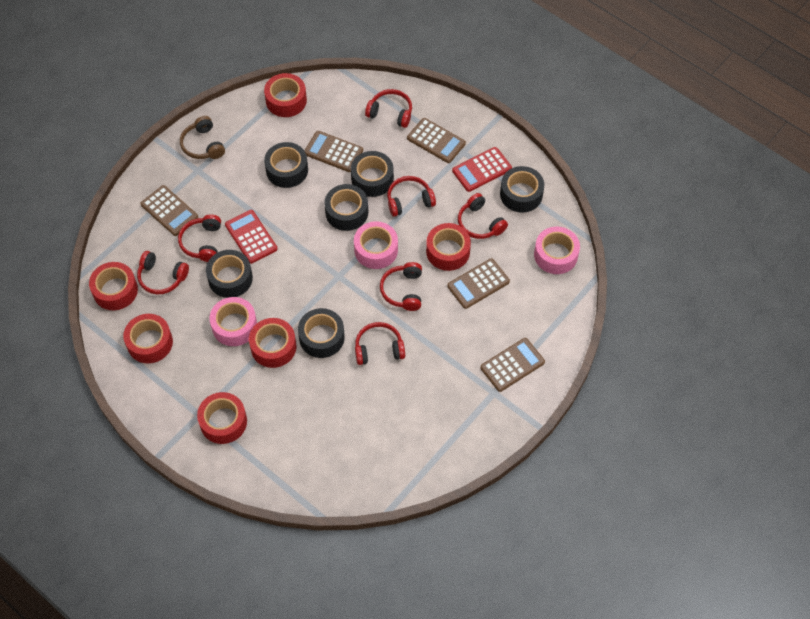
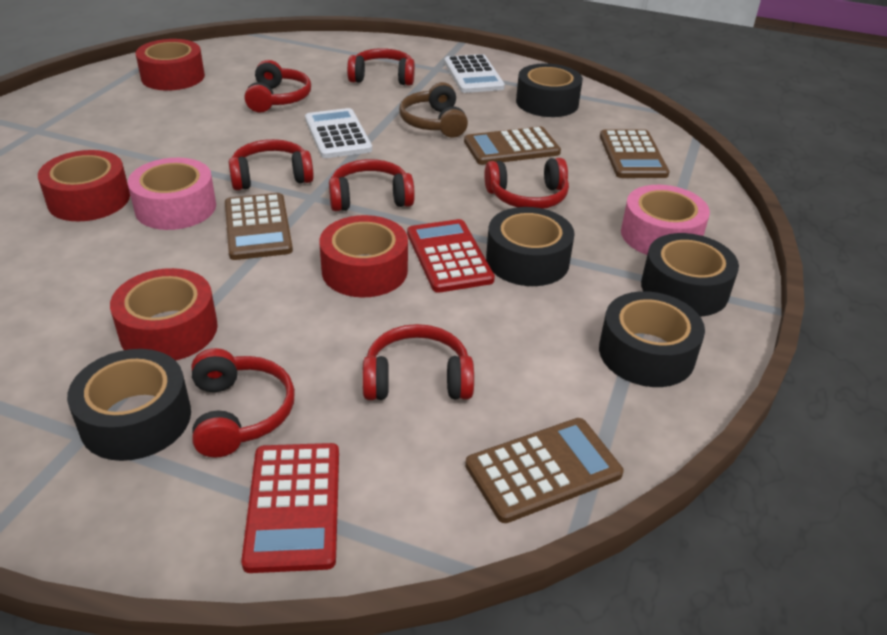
black tape: [206,250,253,298] [264,142,308,188] [298,308,345,358] [324,184,368,231] [351,151,394,197] [500,166,544,213] = 6 -> [67,349,191,461] [486,207,575,286] [516,63,583,117] [599,291,705,387] [641,233,739,317] = 5
brown calculator: [141,185,198,236] [304,131,363,172] [407,118,466,163] [447,258,510,309] [480,338,545,392] = 5 -> [225,193,293,260] [464,126,561,165] [465,418,624,523] [600,129,669,178] = 4
pink tape: [209,297,257,346] [354,221,398,269] [534,227,580,274] = 3 -> [128,158,216,230] [621,185,710,255] = 2
red tape: [89,262,138,310] [123,314,173,363] [197,392,247,444] [249,318,296,368] [264,73,307,117] [426,223,471,271] = 6 -> [38,150,130,221] [110,268,218,361] [136,39,205,90] [319,215,408,297] = 4
white calculator: none = 0 -> [305,108,372,158] [444,54,505,93] = 2

